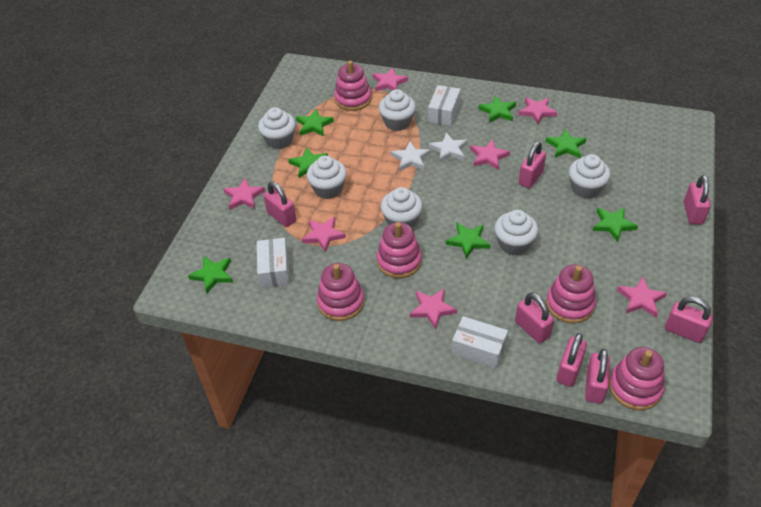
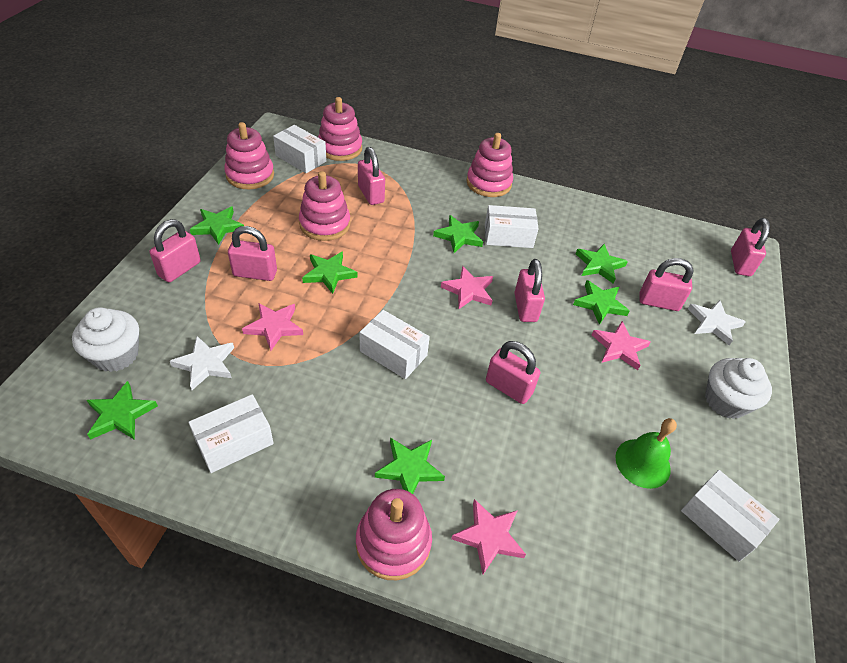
green bell: none = 0 -> [615,418,677,489] = 1
pink star: [223,178,265,210] [302,217,346,253] [373,68,408,91] [410,289,457,329] [470,139,510,170] [518,97,558,124] [617,276,667,318] = 7 -> [242,303,303,350] [441,266,493,309] [451,499,526,574] [592,321,651,370] = 4
white box: [257,238,290,288] [428,85,461,126] [452,316,508,369] = 3 -> [188,394,274,473] [273,125,326,173] [360,310,430,379] [485,205,539,248] [681,470,780,562] = 5
white cupcake: [258,107,296,149] [307,155,347,199] [379,89,416,131] [381,187,422,228] [494,210,538,255] [569,154,611,199] = 6 -> [72,307,139,372] [705,358,772,419] = 2

